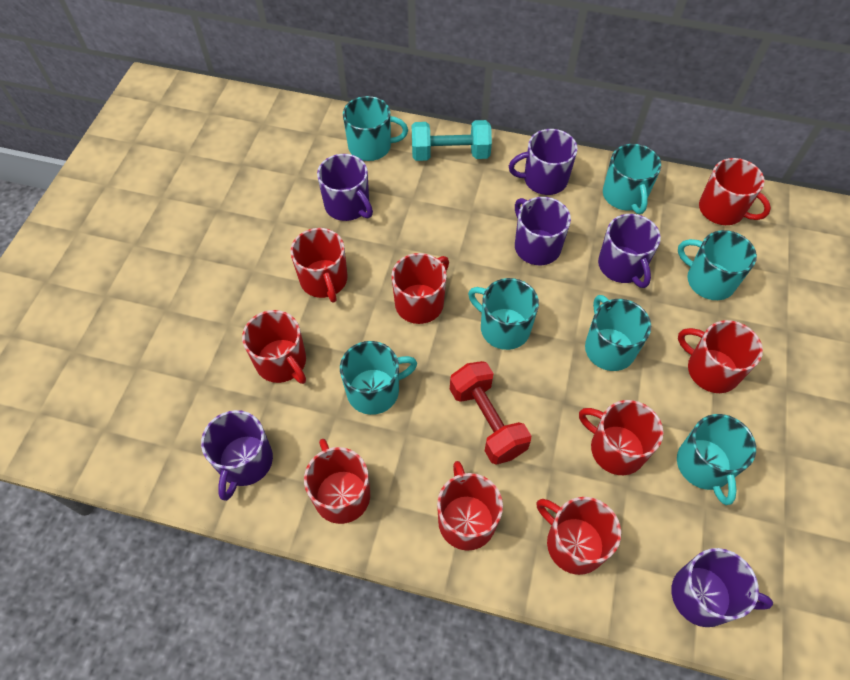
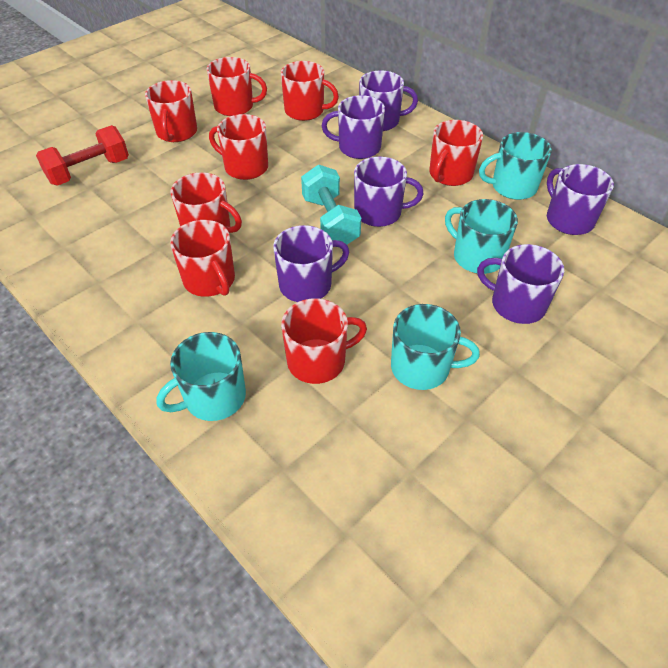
red mug: [242,310,306,384] [290,228,347,303] [304,439,370,524] [391,253,449,324] [437,461,503,551] [537,497,621,575] [579,400,663,475] [678,320,763,393] [699,158,771,225] = 9 -> [145,80,197,142] [170,172,242,233] [170,220,235,297] [206,57,267,116] [209,114,268,180] [281,61,339,121] [281,298,367,384] [429,120,483,186] = 8
turquoise mug: [340,341,417,415] [343,96,408,161] [468,278,539,350] [585,295,651,371] [603,144,661,214] [677,414,756,505] [678,230,757,300] = 7 -> [156,332,246,421] [391,304,480,390] [445,199,518,274] [479,132,552,200] = 4

